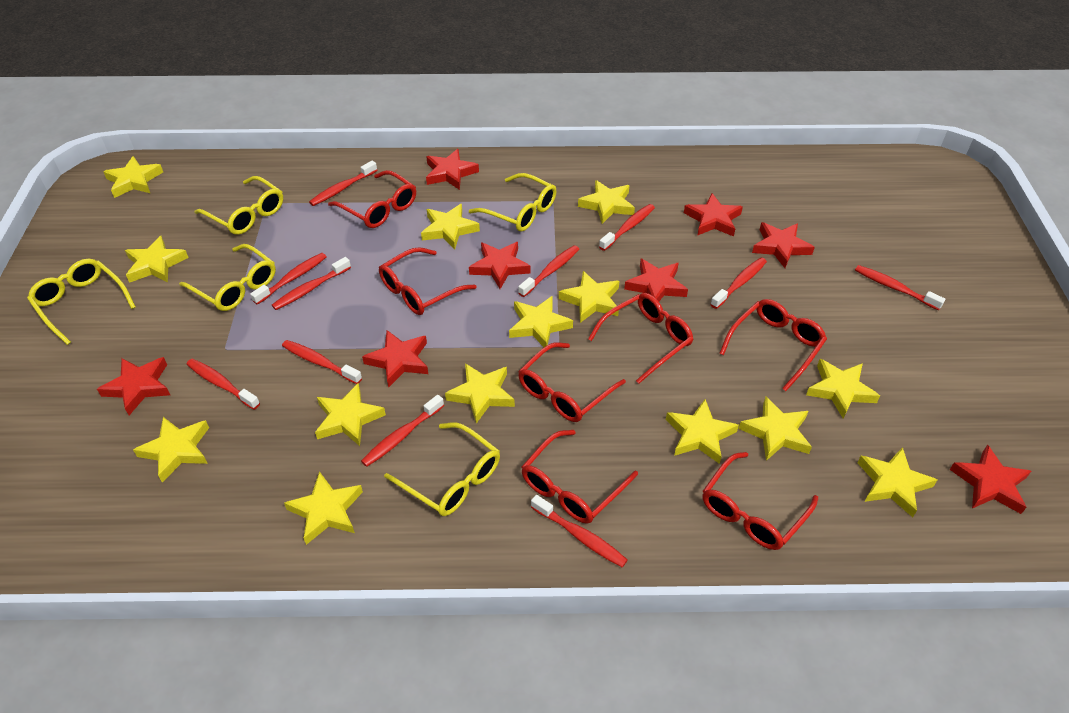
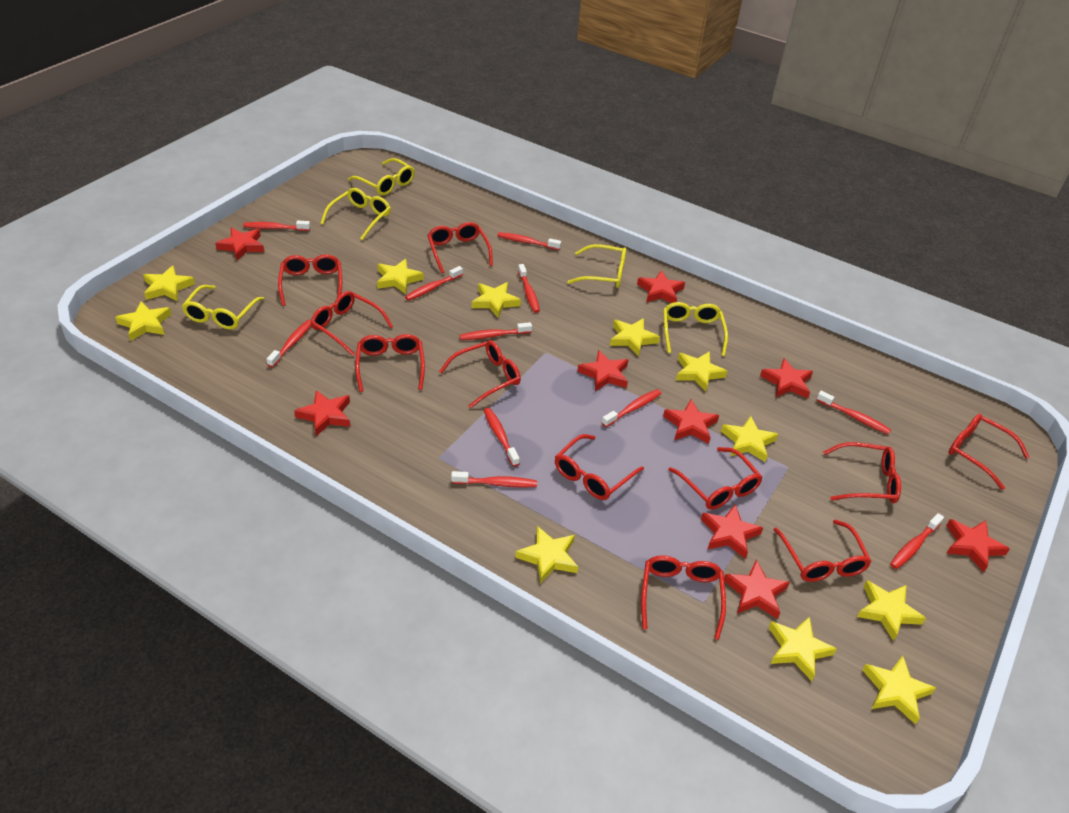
red glasses: [328,170,416,228] [379,247,476,315] [518,342,626,422] [522,430,638,524] [588,293,694,384] [702,452,818,550] [719,299,827,391] = 7 -> [278,254,342,306] [310,291,393,356] [355,334,425,392] [427,222,493,273] [439,340,521,408] [555,434,644,500] [641,555,726,640] [668,447,763,510] [773,519,872,582] [823,442,901,503] [948,414,1029,490] = 11
red star: [97,357,170,415] [362,330,428,388] [426,149,479,190] [469,242,531,289] [624,259,688,302] [684,193,743,237] [752,222,815,268] [950,445,1031,514] = 8 -> [215,228,264,260] [294,390,350,436] [577,350,628,391] [637,270,685,303] [663,399,719,444] [701,504,763,559] [724,560,790,619] [760,358,813,398] [946,519,1010,572] = 9
yellow star: [103,156,163,198] [125,236,188,283] [133,417,209,483] [284,471,363,545] [315,383,386,446] [421,204,480,249] [445,363,515,423] [509,296,573,347] [559,271,619,323] [578,180,635,224] [666,399,739,464] [739,396,812,461] [806,359,880,419] [857,447,937,517] = 14 -> [115,301,172,341] [143,265,195,302] [377,259,424,294] [472,282,521,318] [515,526,578,584] [610,318,660,357] [676,351,728,392] [721,416,778,462] [768,616,837,681] [857,580,926,641] [862,656,936,725] = 11

